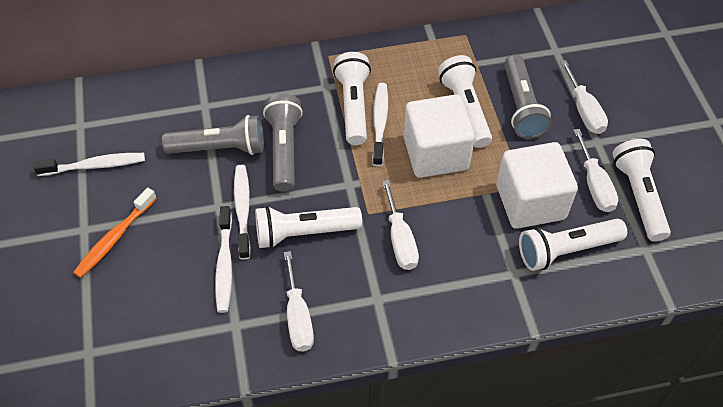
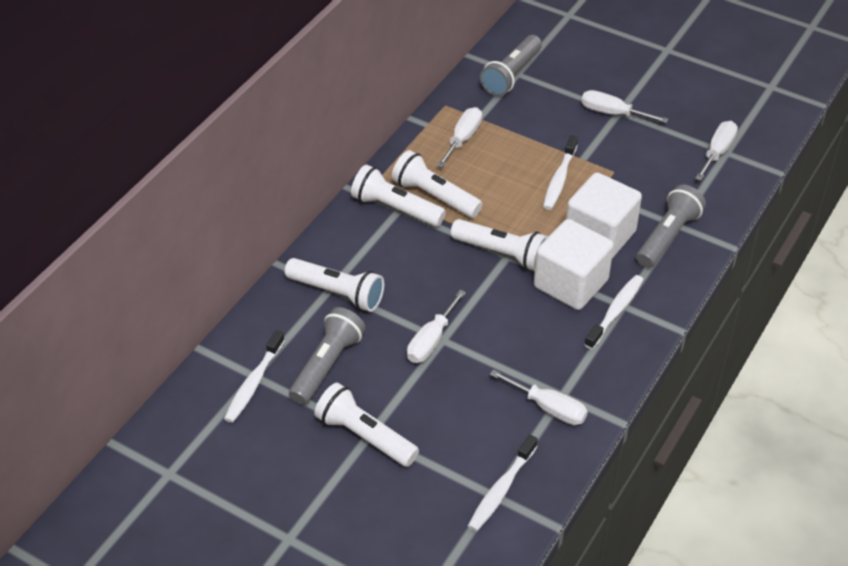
orange toothbrush: [73,188,157,278] = 1 -> none = 0
white screwdriver: [284,251,314,352] [382,180,419,270] [560,60,608,134] [573,129,619,212] = 4 -> [407,290,466,363] [437,107,482,168] [490,369,588,425] [581,90,668,123] [695,121,738,181] = 5

